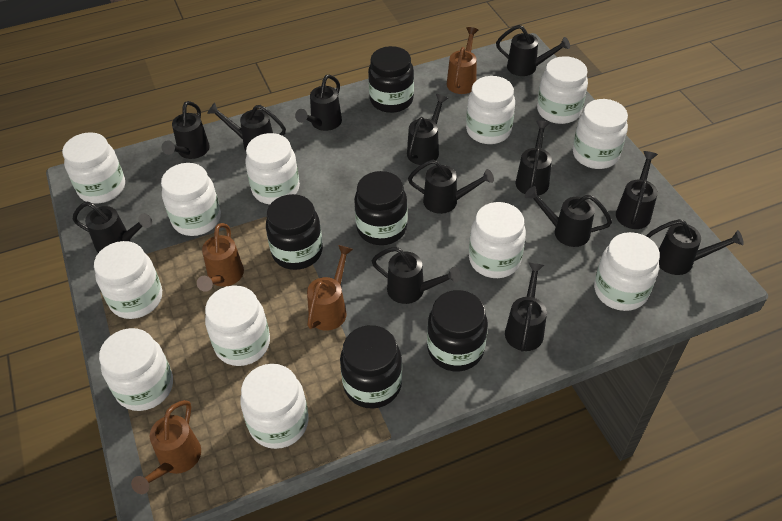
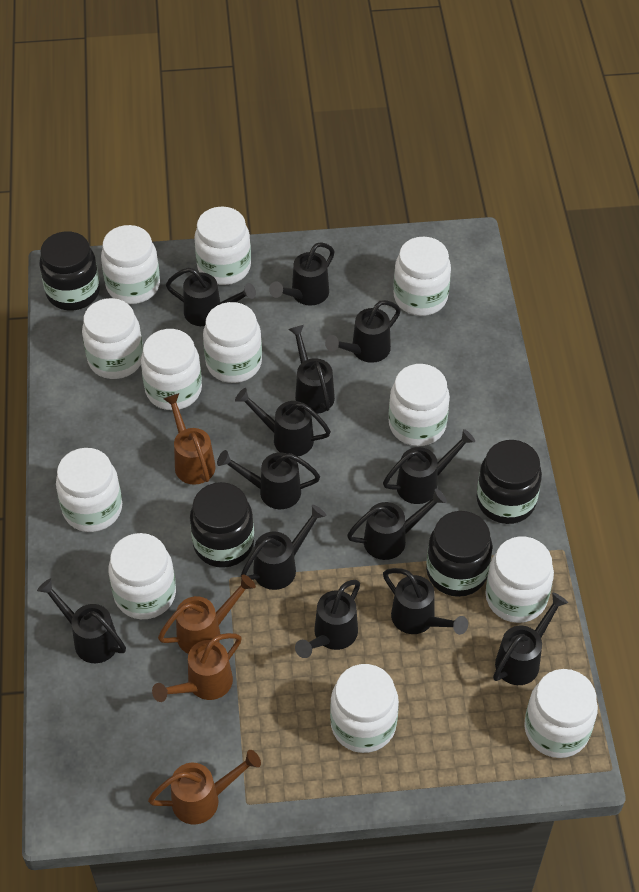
black jar: [266,194,323,270] [340,325,402,409] [354,171,407,245] [368,46,414,113] [427,290,488,372] = 5 -> [39,231,100,310] [190,482,254,568] [426,511,492,597] [477,440,542,524] = 4

